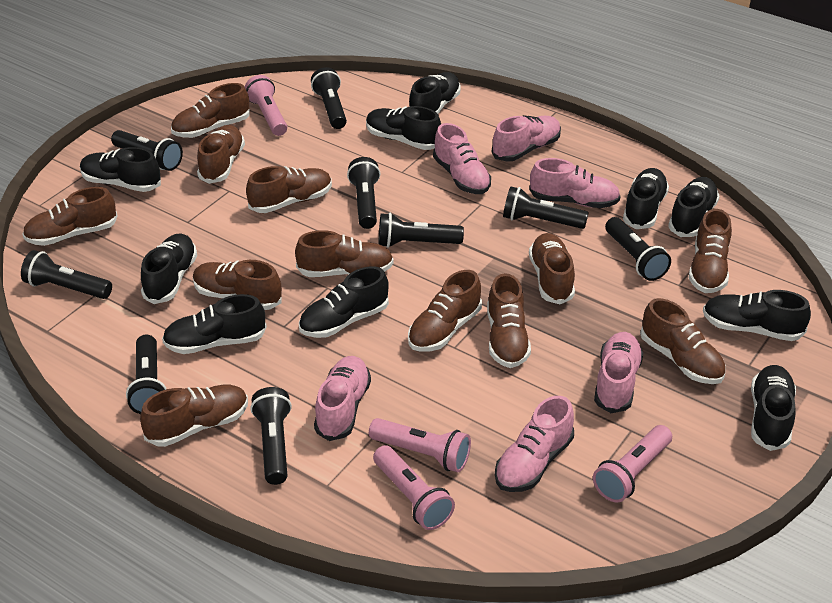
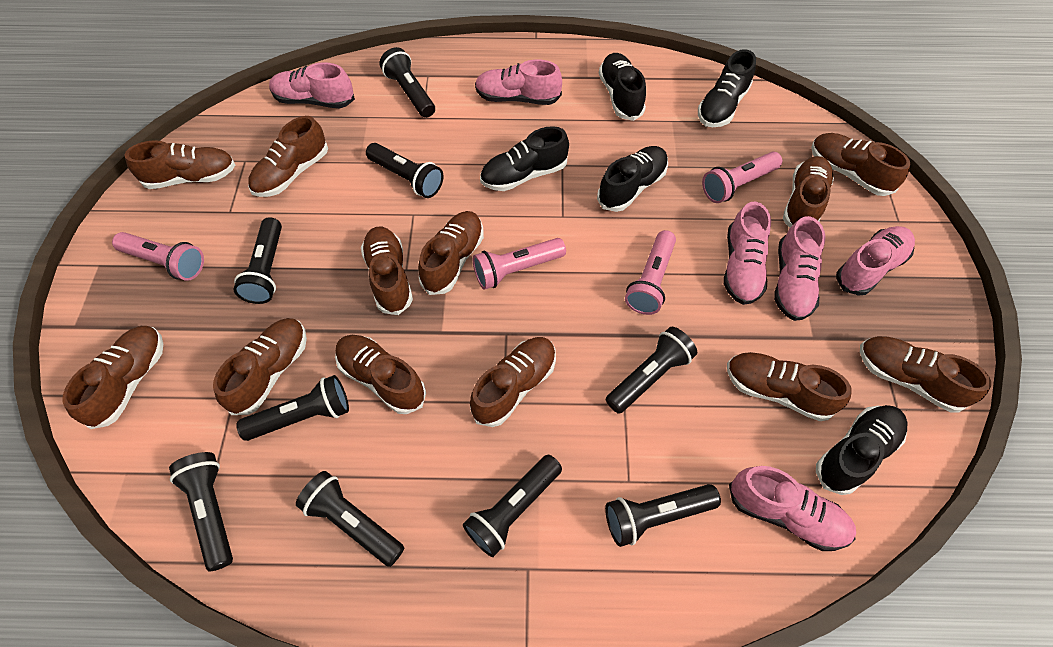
black shoe: [80,147,161,192] [141,233,197,304] [162,294,267,354] [299,266,389,338] [366,106,441,150] [409,72,460,114] [623,168,669,229] [668,177,720,237] [703,290,811,341] [751,365,796,451] = 10 -> [480,126,569,191] [597,146,668,212] [599,53,646,121] [698,49,756,127] [816,405,908,495] = 5

